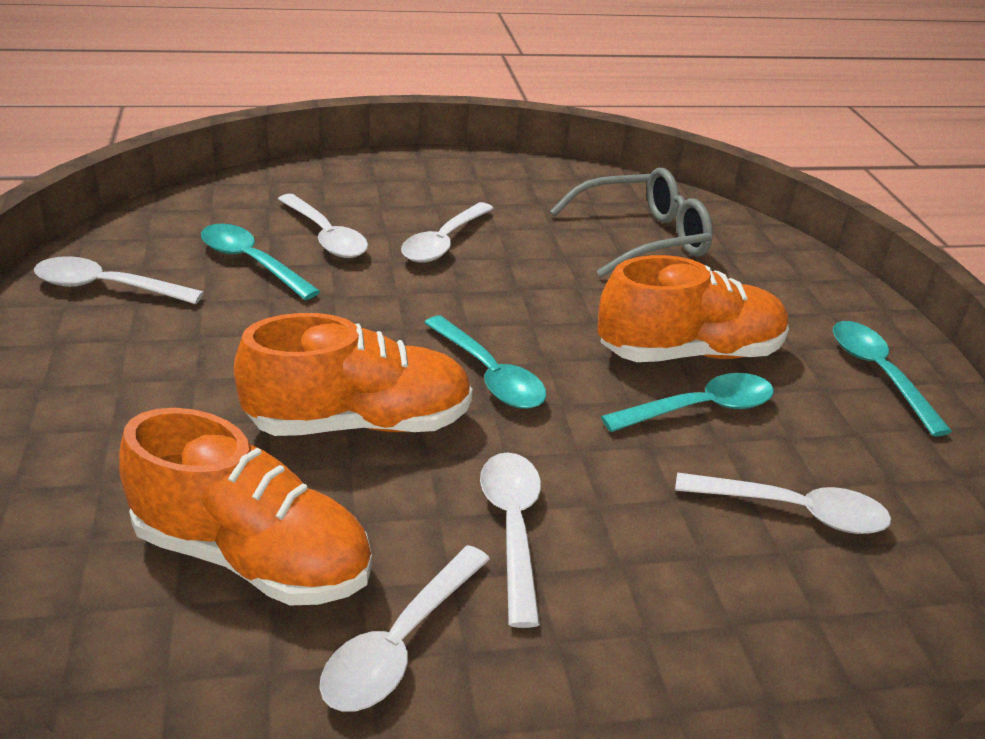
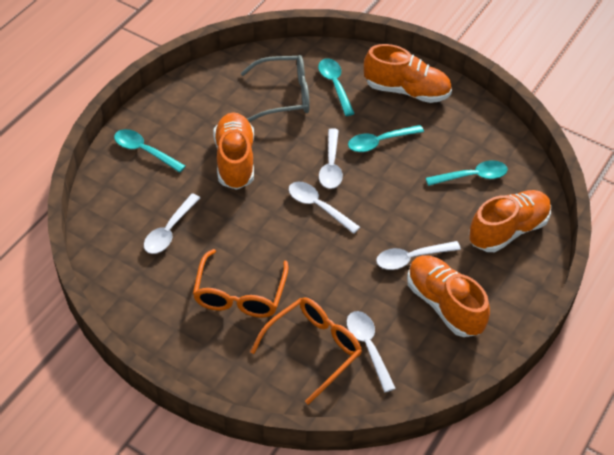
orange glasses: none = 0 -> [193,249,289,318] [250,297,362,405] = 2
orange shoe: [119,408,372,605] [234,313,472,436] [597,255,789,362] = 3 -> [213,113,254,190] [364,44,452,103] [407,255,490,337] [469,190,551,252] = 4
white spoon: [34,256,204,304] [278,194,368,258] [319,545,490,712] [401,202,494,262] [480,452,541,628] [675,472,891,534] = 6 -> [144,193,200,254] [289,182,360,234] [319,128,343,189] [347,311,396,392] [376,241,461,270] = 5

